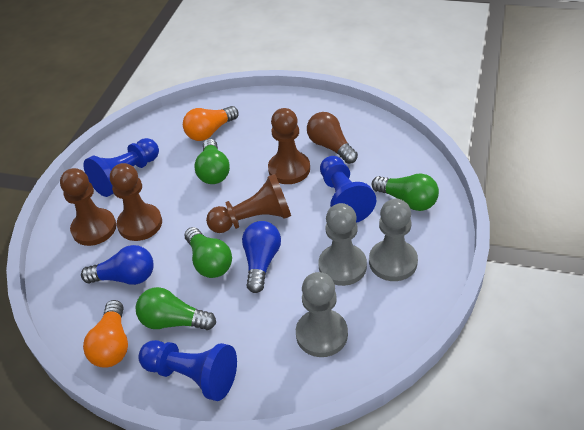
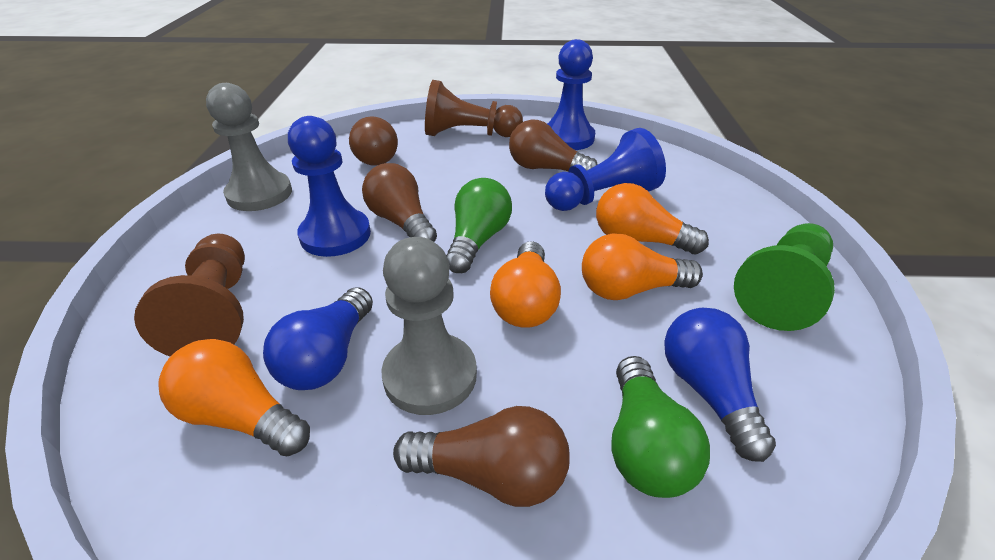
brown light bulb: [307,112,358,164] = 1 -> [349,116,398,166] [362,163,437,242] [393,406,570,507] [509,120,598,171] = 4
brown pawn: [60,168,116,246] [110,163,162,241] [206,174,291,233] [268,108,310,184] = 4 -> [134,234,245,357] [425,80,523,137] = 2
green light bulb: [136,287,216,330] [184,227,232,278] [194,139,230,184] [372,173,439,211] = 4 -> [446,178,512,273] [611,356,710,498] = 2
green pawn: none = 0 -> [734,223,835,331] = 1
grey pawn: [296,272,348,357] [318,203,367,286] [369,199,418,281] = 3 -> [206,83,292,211] [381,237,477,415] = 2
orange light bulb: [83,300,128,368] [183,106,239,141] = 2 -> [158,339,310,456] [490,241,561,328] [582,233,703,300] [596,183,709,254] = 4

